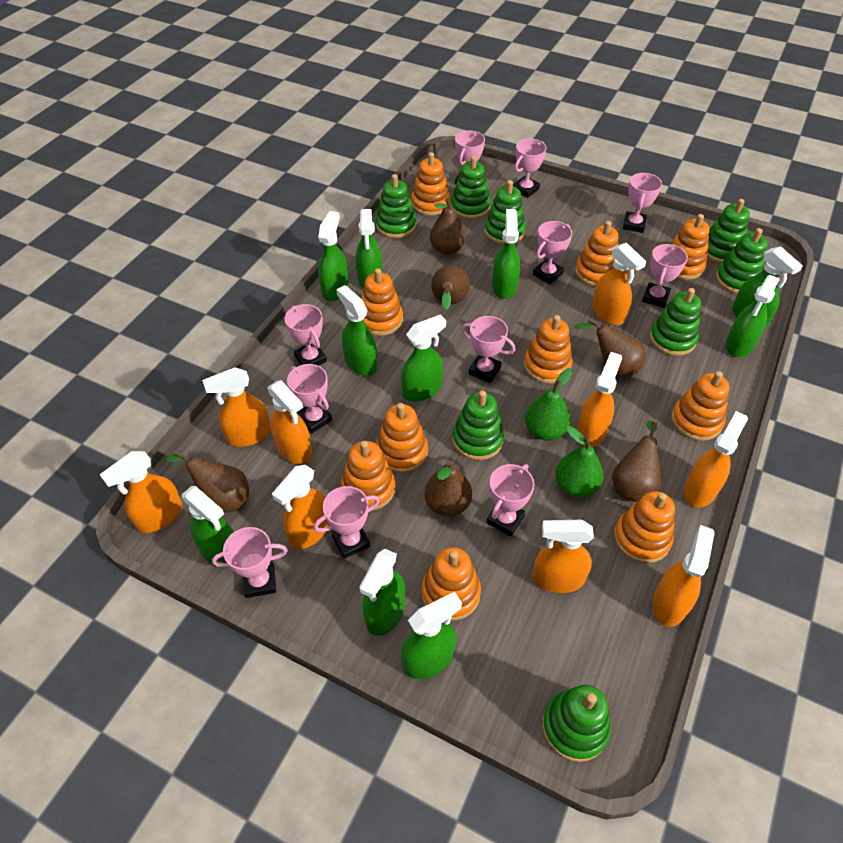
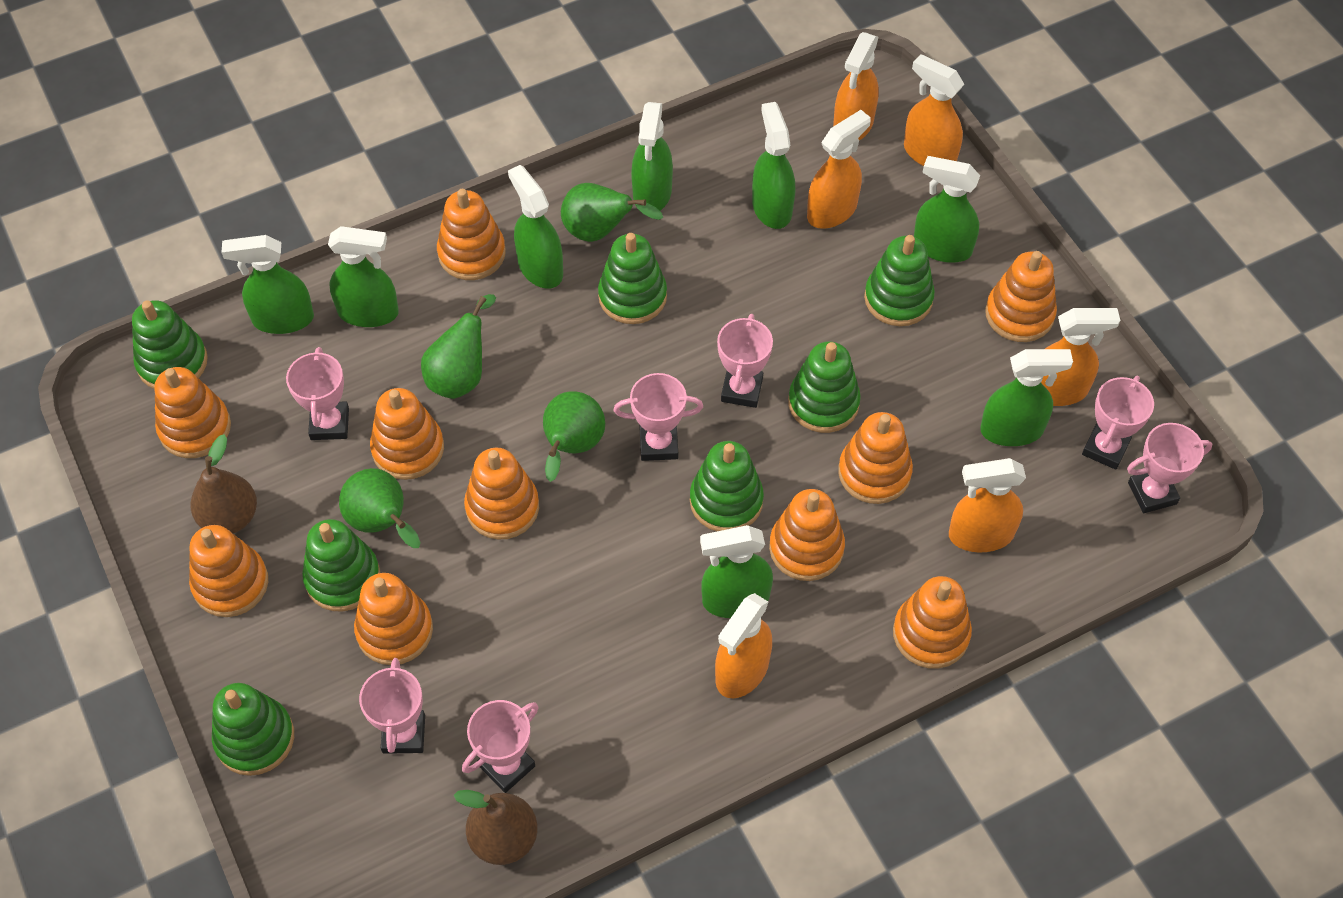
brown pear: [166,450,249,513] [425,460,472,516] [430,198,466,255] [431,265,470,310] [574,318,645,377] [612,420,661,502] = 6 -> [190,434,257,533] [454,790,538,865] = 2
green pear: [525,368,573,440] [556,426,604,497] = 2 -> [339,468,421,548] [421,294,496,399] [543,391,605,482] [561,183,663,242] = 4
green spray bottle: [182,486,234,568] [318,211,349,301] [336,285,377,376] [356,209,383,289] [359,549,405,636] [401,314,446,401] [401,592,462,679] [492,209,520,299] [726,275,780,357] [732,246,803,328] = 10 -> [221,235,314,334] [328,226,399,327] [508,165,563,289] [631,102,673,211] [700,525,773,618] [752,102,795,229] [914,156,980,263] [980,349,1073,446] = 8
green stacking toy: [376,174,416,239] [451,156,491,219] [452,390,504,460] [484,180,526,244] [542,685,611,762] [650,288,701,356] [707,199,750,263] [716,228,768,294] = 8 -> [132,300,208,389] [212,683,294,776] [302,519,380,612] [598,233,667,324] [690,441,764,531] [788,341,861,433] [864,235,935,326] = 7
orange spray bottle: [100,451,182,533] [202,367,271,447] [268,380,312,464] [272,465,329,549] [532,520,594,593] [577,352,622,448] [592,243,646,325] [653,525,715,627] [684,411,748,508] = 9 -> [715,593,772,698] [807,110,871,229] [833,32,879,140] [904,54,964,166] [949,458,1026,552] [1041,308,1120,406] = 6
pink trophy: [212,527,288,598] [285,304,327,365] [287,364,332,433] [314,486,380,559] [455,131,485,184] [461,316,515,383] [486,464,534,536] [513,139,547,198] [533,221,572,284] [623,173,662,233] [642,244,688,308] = 11 -> [286,347,349,440] [359,658,425,754] [462,700,539,793] [614,373,703,461] [717,314,773,408] [1082,376,1154,470] [1127,423,1212,513] = 7

